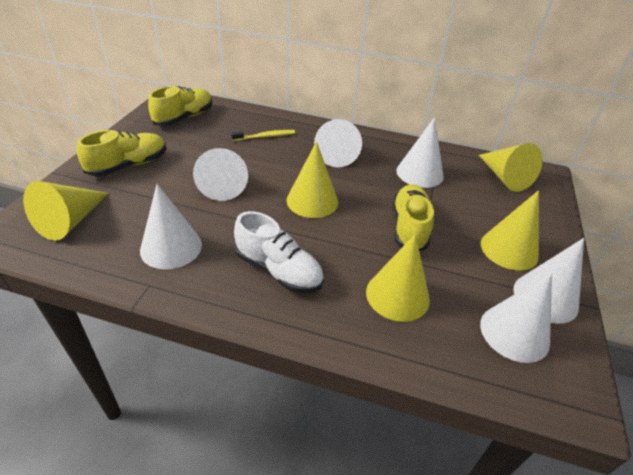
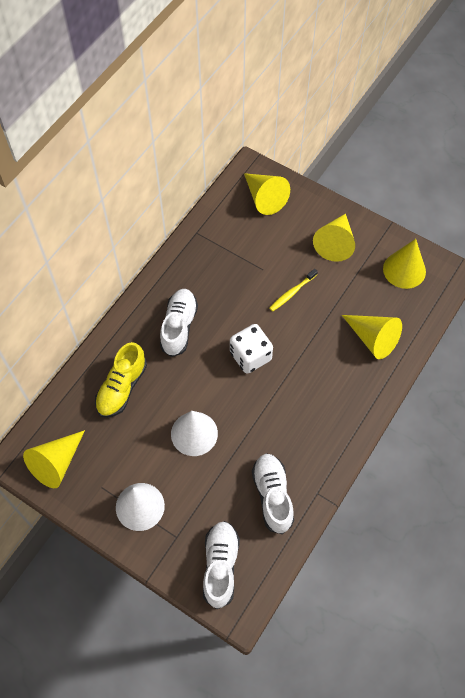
white cone: [140,184,202,269] [193,148,248,201] [314,119,362,167] [396,117,444,188] [480,273,552,363] [513,238,584,324] = 6 -> [116,483,165,531] [171,411,218,456] = 2
white dice: none = 0 -> [230,324,273,374] = 1
white shoe: [234,211,324,293] = 1 -> [160,289,198,357] [203,521,240,609] [252,453,294,534] = 3
yellow shoe: [77,130,166,176] [148,86,212,126] [393,184,434,251] = 3 -> [95,342,147,418] = 1

